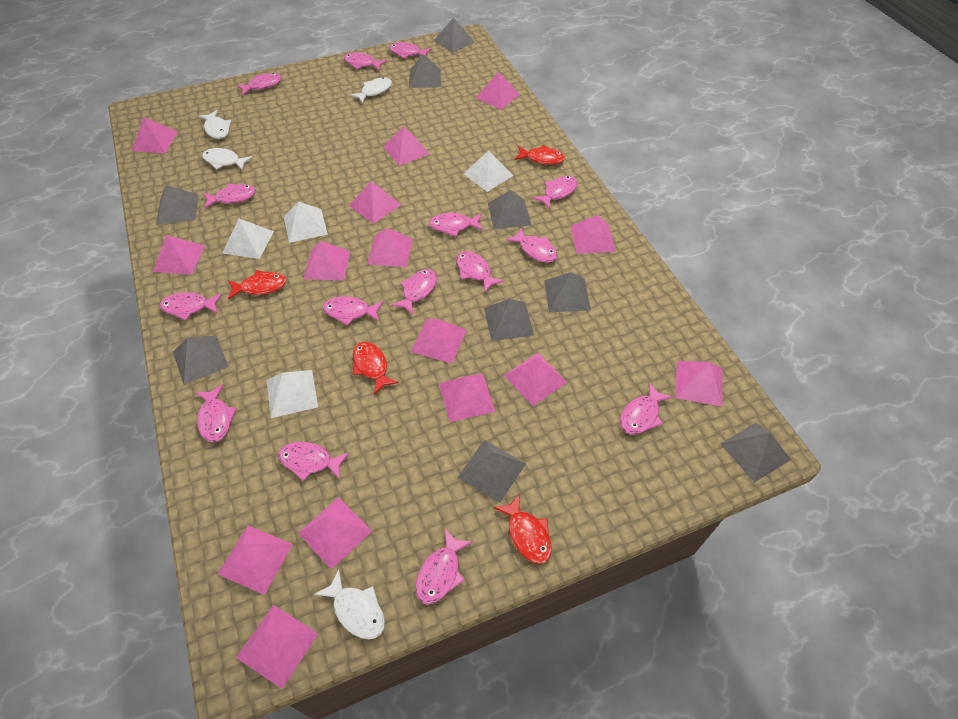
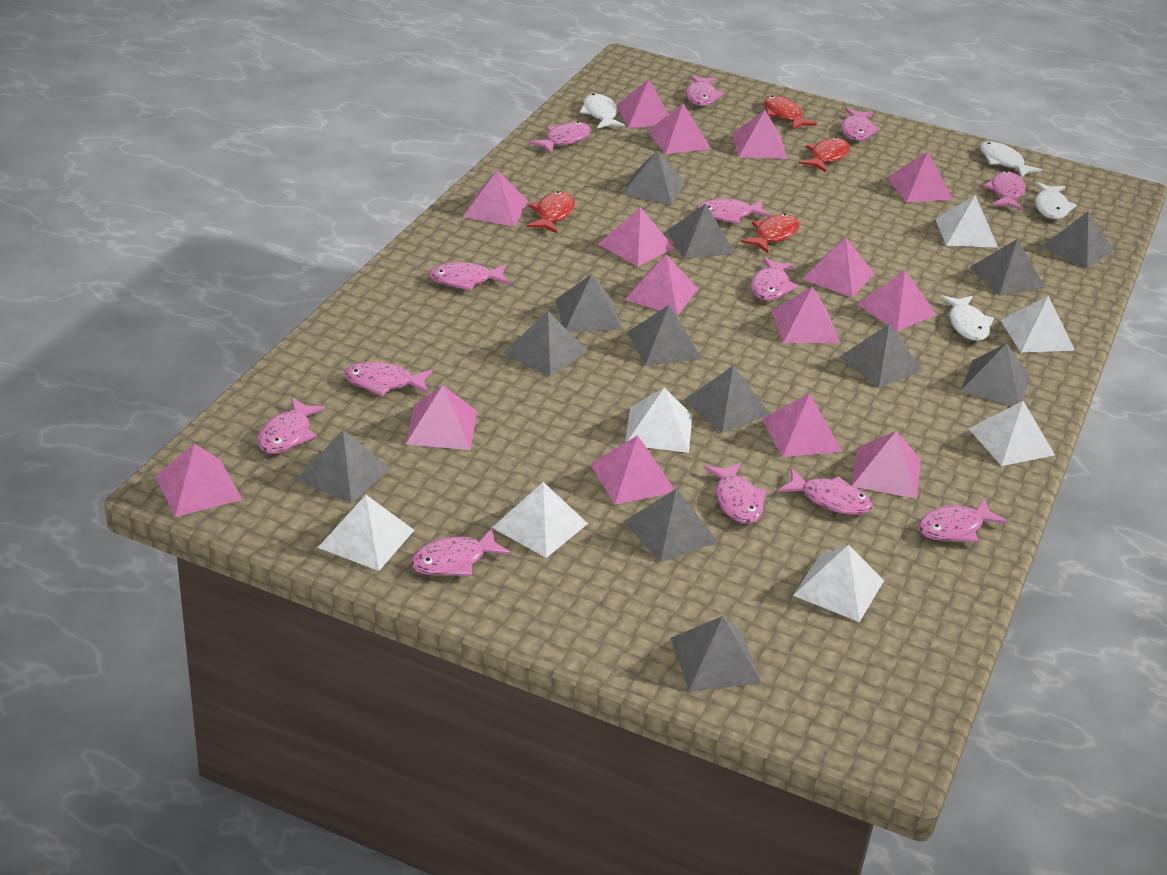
grey pyramid: [156,185,198,224] [173,335,229,385] [409,54,441,88] [434,17,475,53] [458,440,526,503] [484,299,534,341] [488,190,531,229] [544,272,591,312] [720,422,791,483] = 9 -> [297,430,391,504] [503,311,587,377] [555,274,623,332] [622,150,685,205] [624,488,718,563] [627,305,702,366] [667,204,735,259] [670,616,762,691] [684,366,770,433] [839,323,923,388] [960,343,1031,406] [970,239,1045,296] [1041,211,1114,268] = 13
pink fish: [160,292,222,321] [196,384,237,442] [203,184,256,208] [236,73,282,95] [278,442,349,481] [323,296,384,326] [344,52,387,70] [389,42,432,59] [391,269,437,315] [415,529,473,605] [429,213,483,236] [456,251,504,293] [506,228,558,263] [532,176,577,209] [620,382,673,435] = 15 -> [257,397,326,454] [344,362,433,396] [411,528,511,576] [429,262,510,291] [529,121,591,154] [686,75,724,106] [696,199,771,224] [704,462,767,524] [751,257,798,301] [778,468,873,515] [841,108,881,141] [918,498,1008,542] [983,171,1026,210] = 13
white pyramid: [222,219,274,259] [267,370,318,418] [284,202,328,243] [463,150,513,192] = 4 -> [318,495,414,571] [492,482,588,558] [625,388,692,453] [793,545,884,622] [935,195,998,248] [969,401,1055,466] [1000,296,1075,353] = 7

